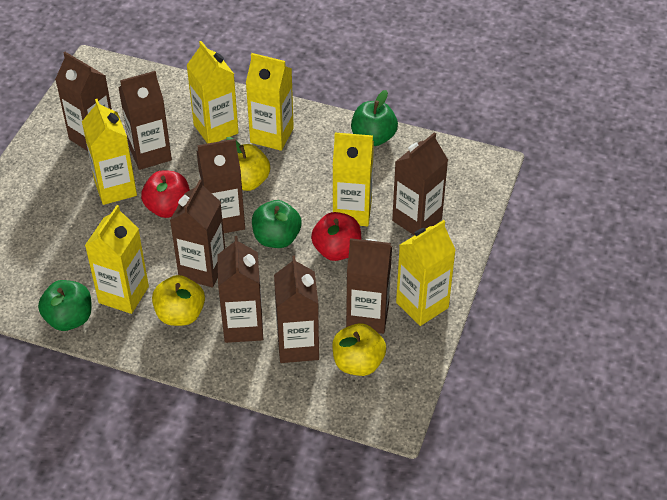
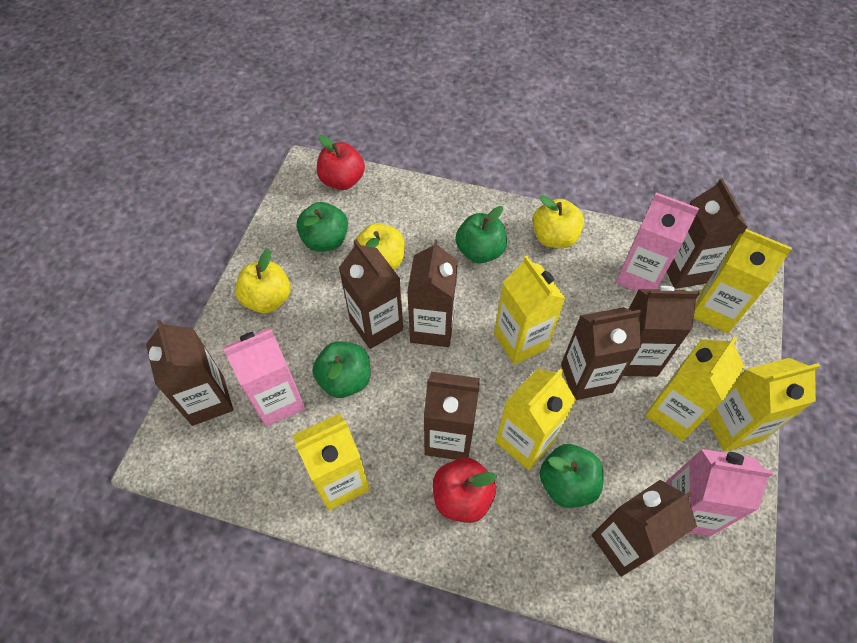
green apple: [38,280,92,331] [252,200,302,248] [351,90,398,146] = 3 -> [297,202,348,252] [313,341,371,398] [455,206,507,263] [540,444,603,508] = 4
pink carton: none = 0 -> [223,328,305,427] [616,193,699,291] [665,449,773,537] = 3

